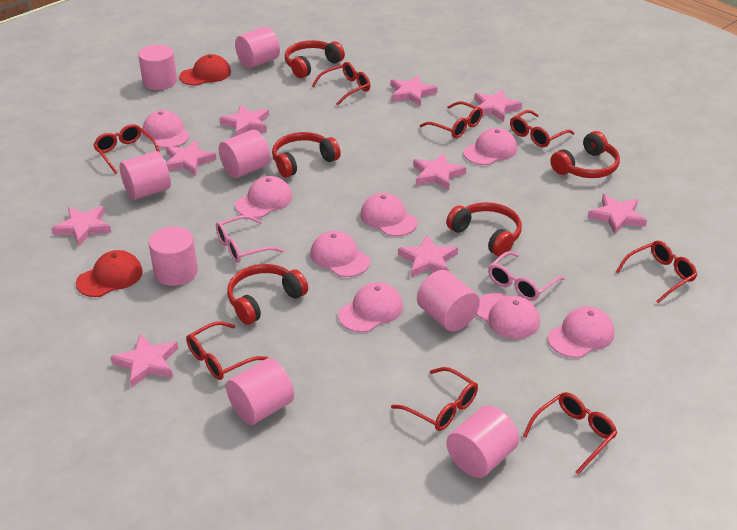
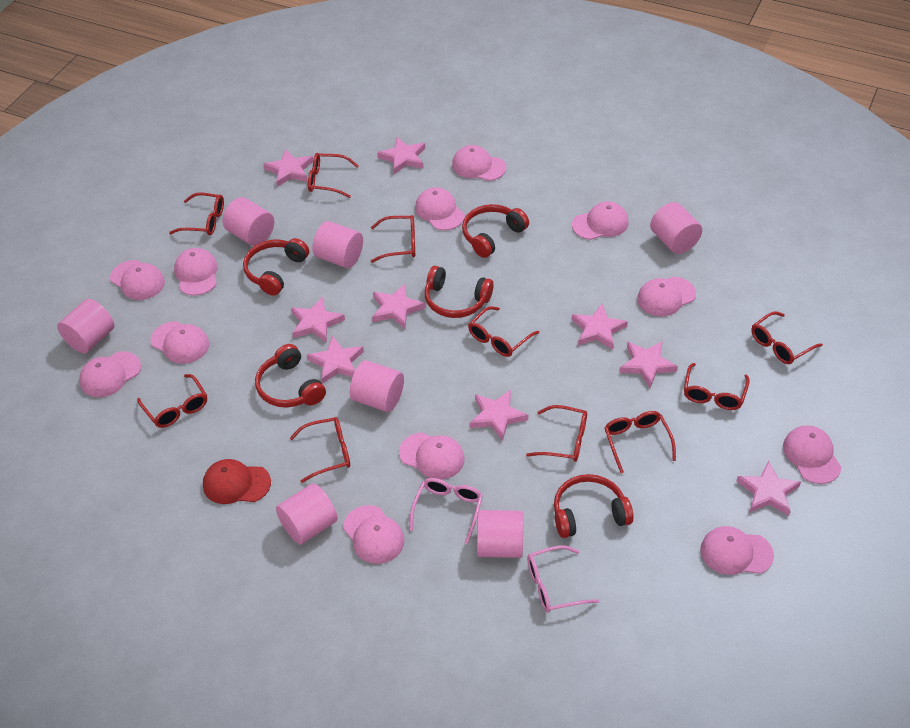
pink cap: [143,110,190,148] [235,176,293,218] [310,231,370,277] [338,282,403,332] [360,193,418,236] [463,128,517,165] [476,293,540,339] [548,306,614,358] = 8 -> [79,351,141,397] [110,260,165,300] [151,321,209,364] [174,248,218,296] [343,505,404,564] [399,432,465,480] [415,187,465,230] [452,145,506,181] [572,202,629,240] [637,277,696,316] [700,526,774,575] [783,425,842,484] = 12
pink cylinder: [120,151,171,200] [138,44,177,90] [149,226,198,286] [219,130,270,178] [226,358,294,425] [235,27,280,68] [417,270,480,331] [446,406,519,478] = 8 -> [57,299,115,354] [223,197,274,246] [276,483,338,545] [313,221,363,268] [350,360,404,412] [477,510,523,558] [650,202,702,254] = 7
red cap: [76,250,143,297] [179,54,231,86] = 2 -> [203,459,271,504] = 1
red glasses: [93,124,160,174] [186,321,268,380] [312,62,370,106] [391,367,478,431] [419,101,483,138] [510,110,575,147] [523,392,617,475] [616,241,697,303] = 8 -> [137,374,207,428] [169,193,224,235] [290,417,350,483] [308,153,359,198] [371,215,415,263] [468,306,539,357] [526,405,587,462] [604,411,676,473] [684,363,750,410] [751,311,823,364] = 10

